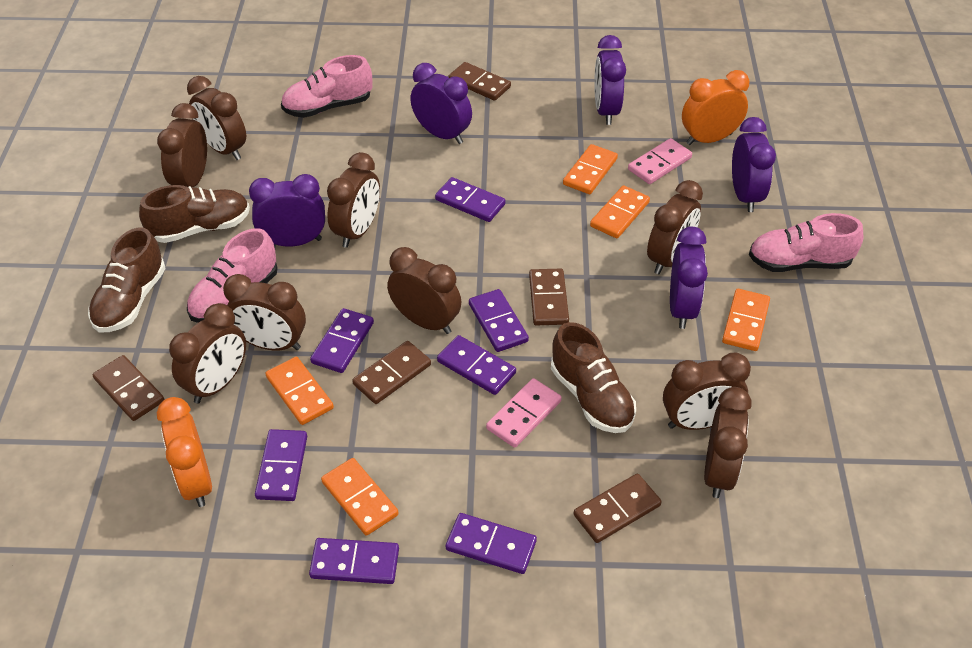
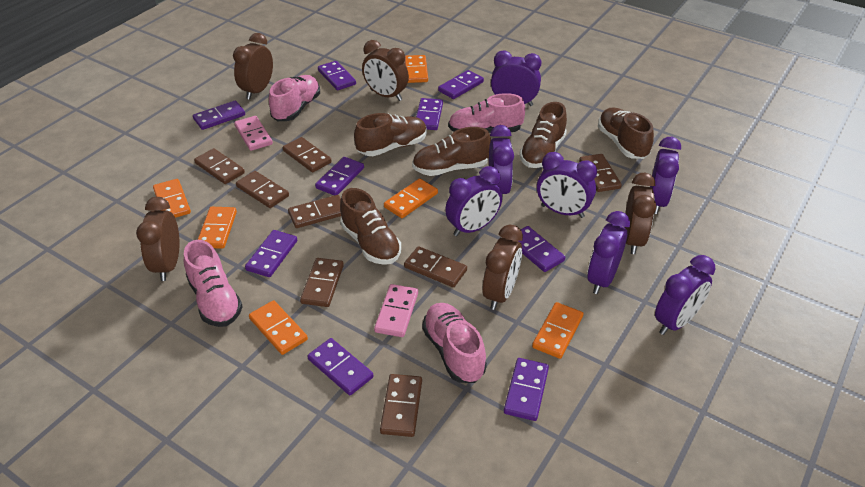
brown clock: [157,103,207,187] [169,303,246,404] [187,76,246,160] [223,274,306,351] [327,152,380,248] [387,247,461,334] [647,180,703,274] [663,352,751,430] [704,387,752,498] = 9 -> [136,197,180,281] [233,33,273,100] [362,40,409,101] [483,225,523,310] [624,173,656,254] = 5
brown domino: [93,355,165,421] [352,341,431,404] [449,62,511,101] [529,269,569,325] [573,474,662,543] = 5 -> [194,148,245,184] [236,171,289,208] [283,137,332,173] [288,195,341,228] [300,258,344,307] [380,374,422,437] [404,246,467,287] [579,154,622,192] = 8
brown shoe: [88,227,166,332] [139,185,250,243] [551,322,636,433] = 3 -> [340,188,401,265] [354,113,427,156] [412,127,491,176] [519,102,567,168] [598,107,654,159] = 5
orange clock: [157,397,212,507] [682,70,749,145] = 2 -> none = 0
orange domino: [265,357,334,425] [321,458,398,536] [563,144,618,194] [590,185,650,238] [722,289,770,351] = 5 -> [153,179,191,218] [198,207,237,249] [249,300,308,355] [384,178,438,218] [405,55,428,83] [532,302,583,359] = 6
pink shoe: [187,228,278,323] [281,55,372,118] [749,213,863,272] = 3 -> [184,240,243,327] [269,75,320,121] [422,303,487,383] [448,93,525,133] = 4
purple clock: [249,174,325,247] [410,63,472,144] [594,35,626,125] [670,227,708,329] [732,117,776,212] = 5 -> [445,166,502,236] [489,125,514,199] [491,51,541,106] [537,152,597,218] [587,211,630,294] [650,137,681,214] [655,255,716,335] = 7
purple domino: [255,429,307,501] [309,538,399,584] [310,308,374,373] [435,177,505,222] [437,335,516,395] [446,513,537,574] [469,289,529,352] = 7 -> [193,101,245,130] [245,230,297,277] [308,338,373,395] [315,157,364,195] [318,61,356,90] [416,98,443,130] [438,70,484,99] [504,358,549,421] [519,226,565,272] = 9

